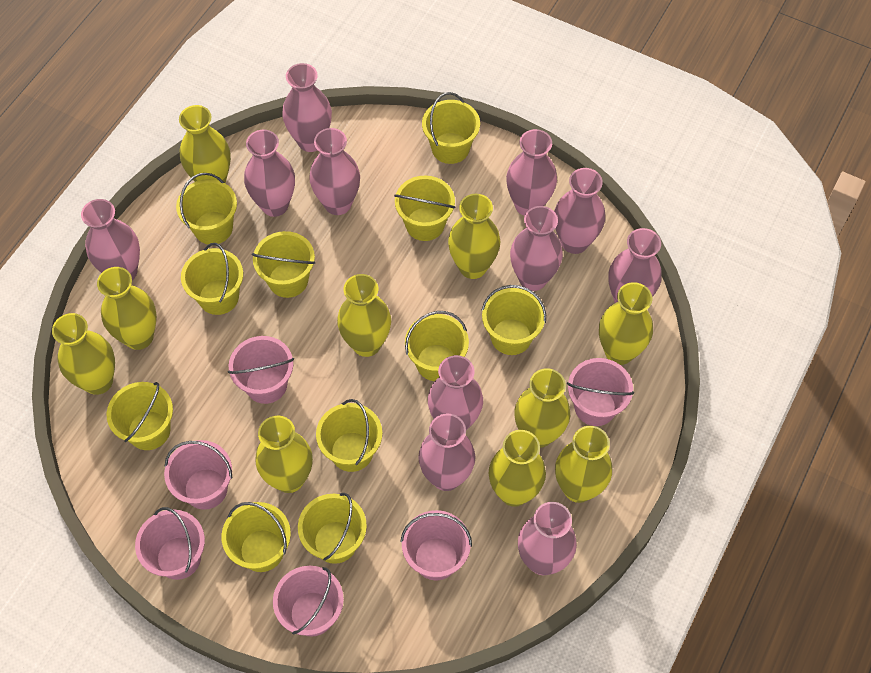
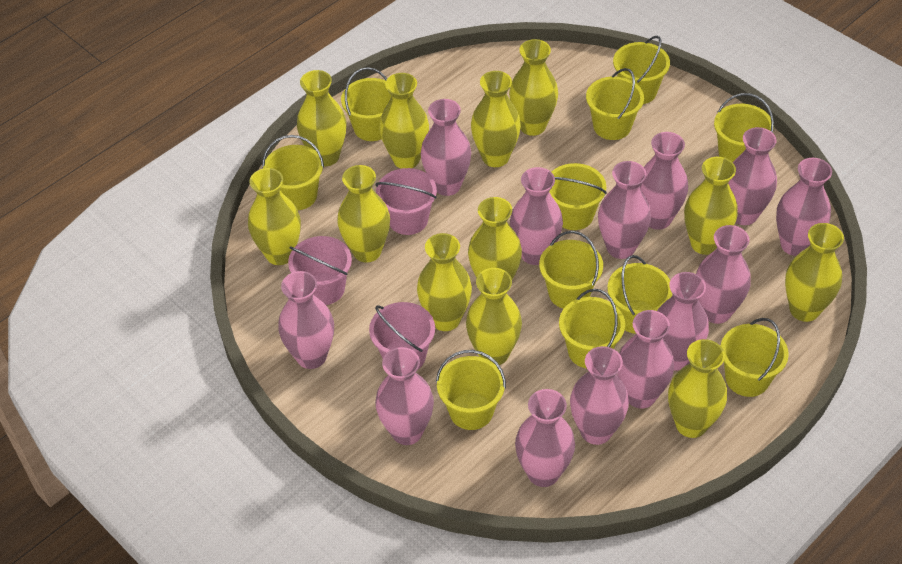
pink bucket: [135,507,205,580] [164,440,233,510] [228,336,294,404] [273,566,344,637] [400,510,472,580] [567,358,634,426] = 6 -> [288,236,352,305] [369,302,435,369] [375,168,437,235] = 3
pink vase: [81,199,140,280] [244,130,295,217] [282,63,332,152] [309,128,360,215] [418,413,475,491] [428,355,483,430] [506,129,557,216] [510,206,563,291] [518,502,577,575] [554,168,605,254] [608,228,662,303] = 11 -> [278,271,334,369] [375,347,434,445] [421,99,471,196] [510,167,563,265] [515,389,575,487] [570,346,629,445] [598,161,651,259] [617,310,674,409] [640,132,688,230] [657,272,709,371] [696,225,751,324] [728,127,777,225] [776,158,832,256] = 13
yellow vase: [52,313,115,395] [97,267,157,350] [179,105,231,184] [256,416,313,493] [337,274,391,357] [448,194,500,279] [489,430,546,507] [514,368,570,448] [555,426,612,503] [599,282,653,365] = 10 -> [248,168,301,265] [297,70,347,166] [337,165,390,262] [379,73,429,169] [417,233,472,331] [466,268,522,365] [468,197,522,280] [471,71,521,167] [509,39,558,136] [668,339,727,438] [684,157,738,255] [785,223,844,322] = 12

